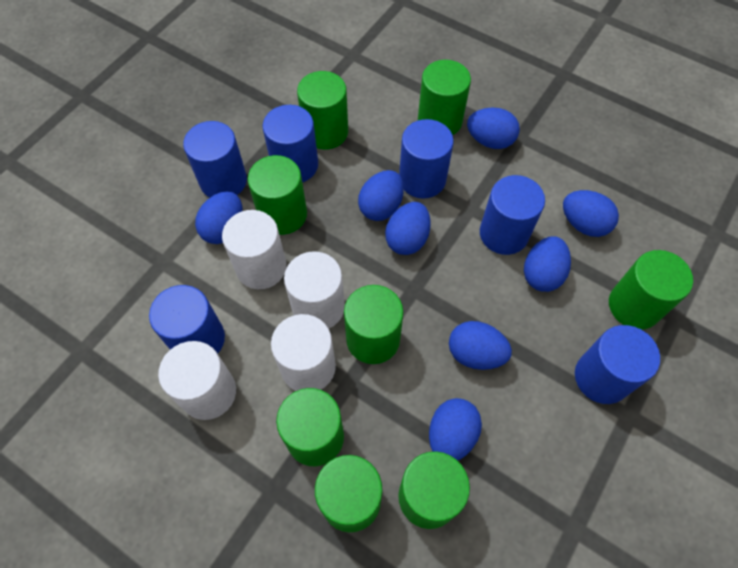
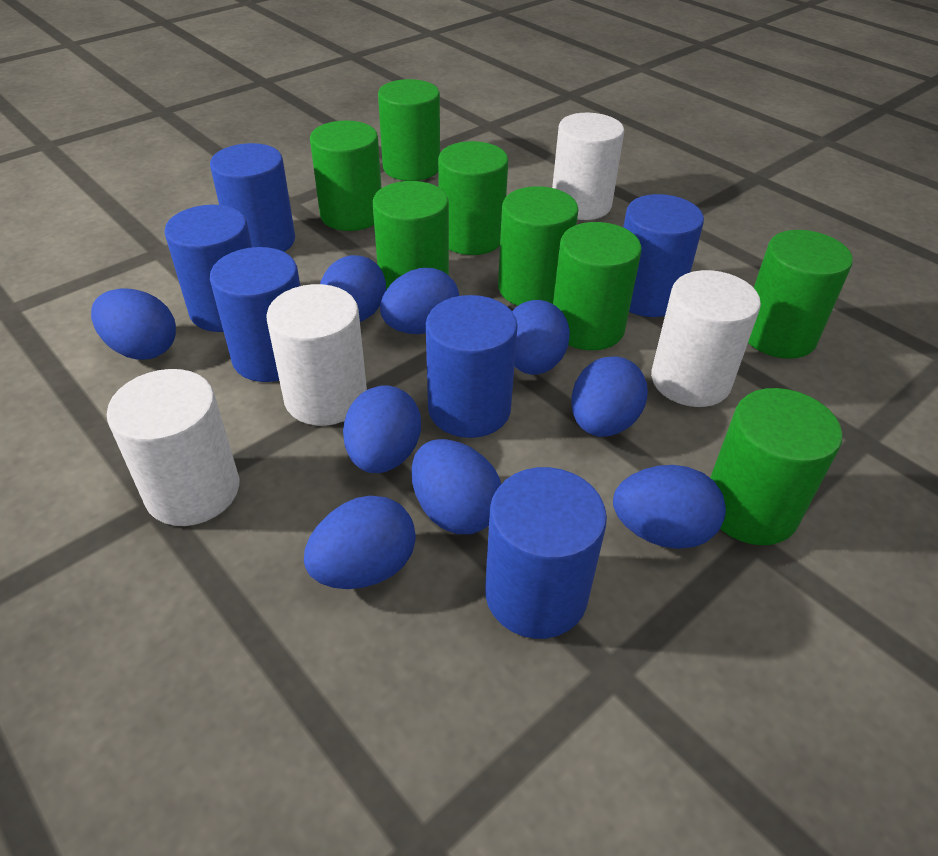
blue egg: [195,191,243,244] [358,170,404,221] [385,202,431,255] [429,398,482,461] [449,321,512,370] [467,108,520,149] [524,236,571,292] [563,190,619,237] = 8 -> [91,288,176,360] [304,496,416,589] [320,255,386,322] [343,386,421,473] [380,268,459,334] [411,439,501,534] [512,300,570,375] [571,356,648,437] [613,465,726,549] = 9

